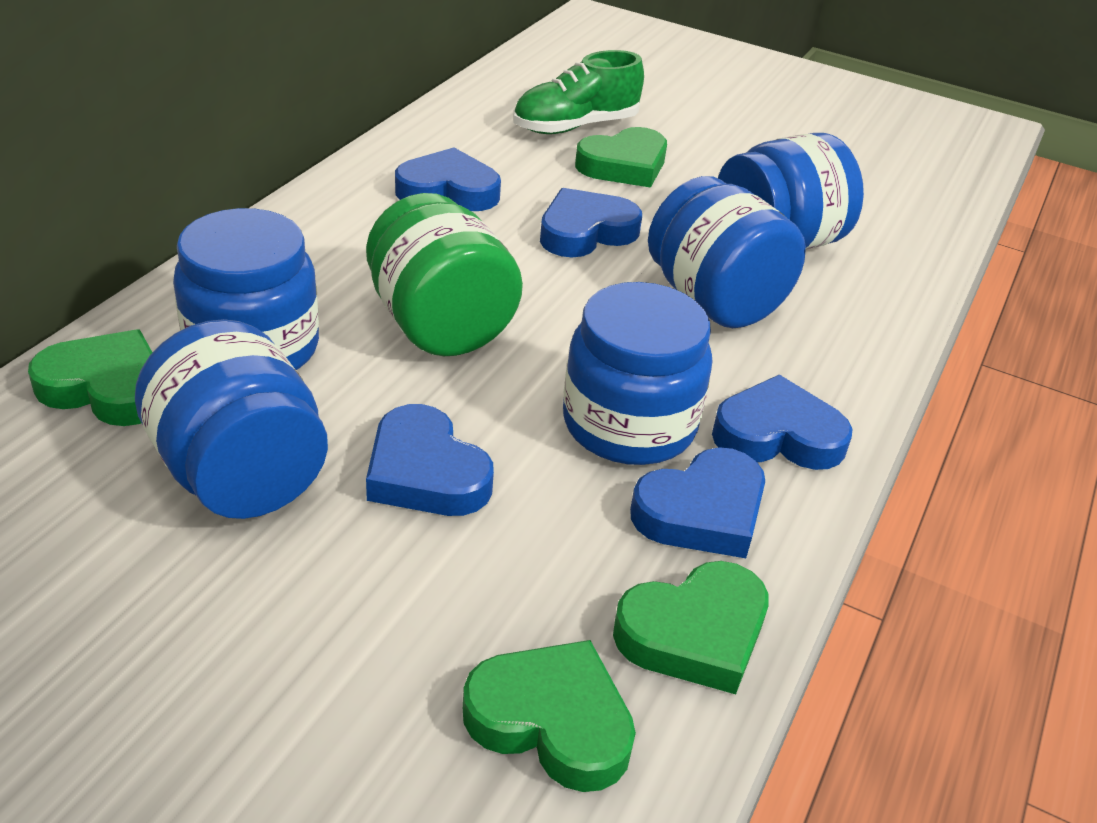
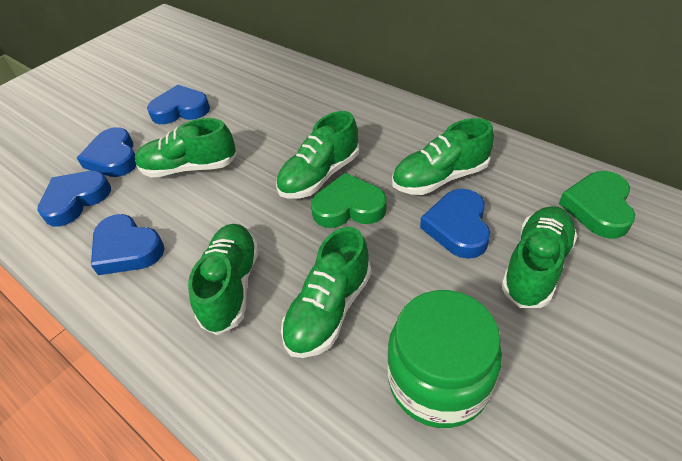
blue jar: [135,319,328,519] [173,208,319,370] [563,282,712,465] [648,176,806,328] [718,133,864,250] = 5 -> none = 0
green heart: [28,329,153,426] [463,640,636,792] [575,127,667,188] [613,561,769,694] = 4 -> [311,173,387,228] [559,171,635,238] = 2
green shoe: [513,50,644,134] = 1 -> [135,118,237,178] [188,224,259,335] [276,111,359,199] [281,227,371,358] [392,118,494,195] [501,206,577,308] = 6

